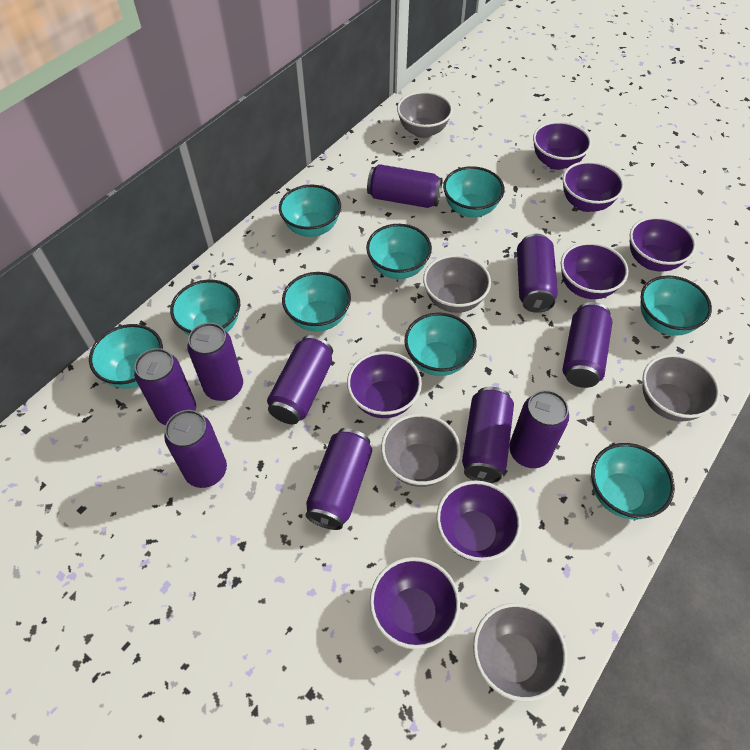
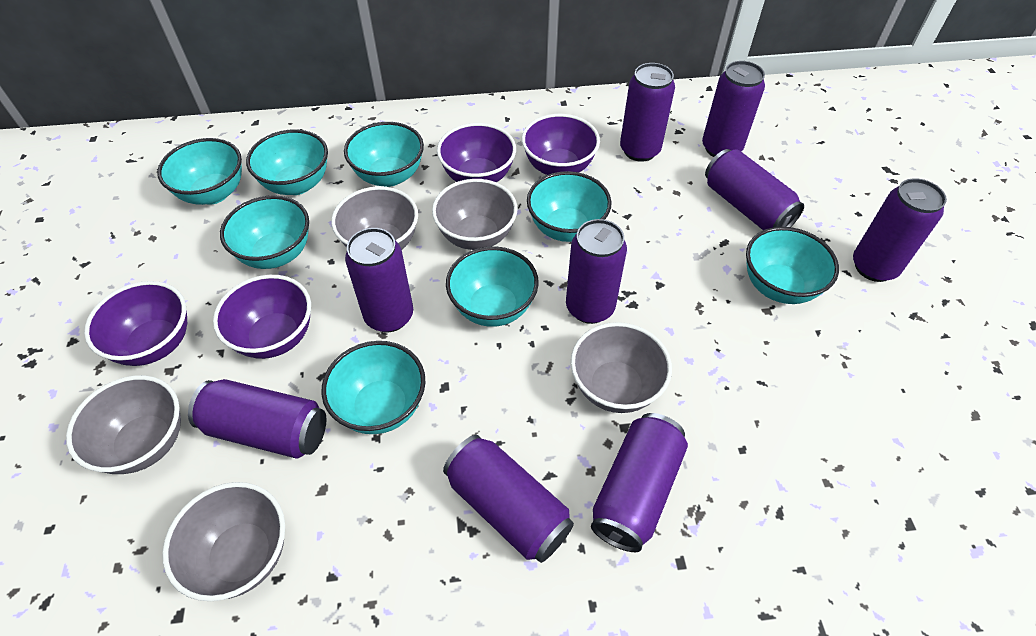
purple bowl: [347,351,422,418] [370,557,460,649] [436,480,521,562] [533,121,591,170] [561,242,628,299] [562,161,624,212] [630,217,696,272] = 7 -> [84,281,187,366] [213,275,311,359] [437,123,516,182] [522,114,600,175] = 4
purple can: [134,348,196,425] [164,410,227,488] [187,323,243,401] [267,335,333,424] [306,428,372,530] [367,164,443,208] [462,387,514,483] [509,390,569,468] [517,234,558,313] [563,302,613,388] = 10 -> [188,379,326,458] [345,228,413,332] [443,435,574,563] [566,219,627,324] [591,413,688,552] [620,63,675,162] [702,61,765,157] [705,149,804,230] [853,178,947,282] = 9
turquoise bowl: [89,324,163,389] [170,280,240,335] [279,185,341,237] [282,272,351,332] [366,224,432,279] [405,312,477,376] [443,166,505,218] [591,443,675,519] [640,275,712,336] = 9 -> [157,138,242,205] [220,195,309,269] [246,129,328,195] [321,341,425,434] [344,122,424,187] [446,246,539,327] [527,171,611,242] [746,227,839,304] = 8

